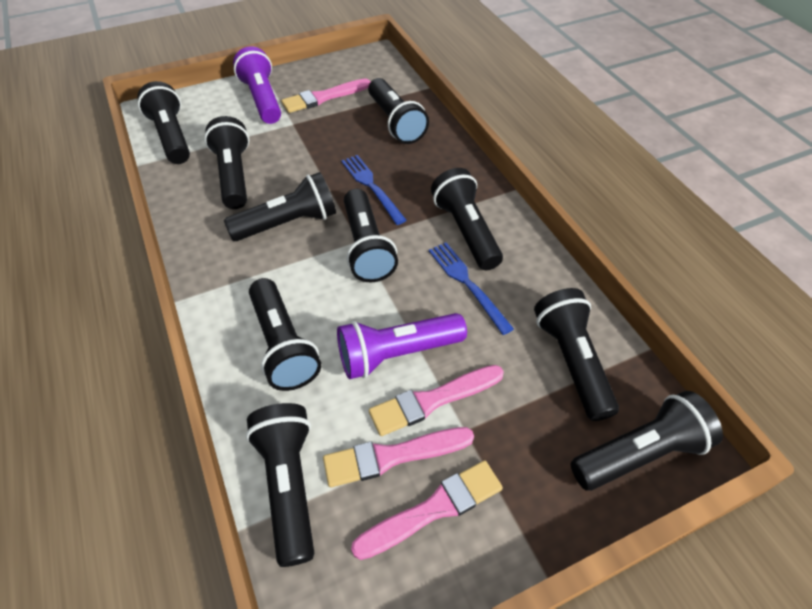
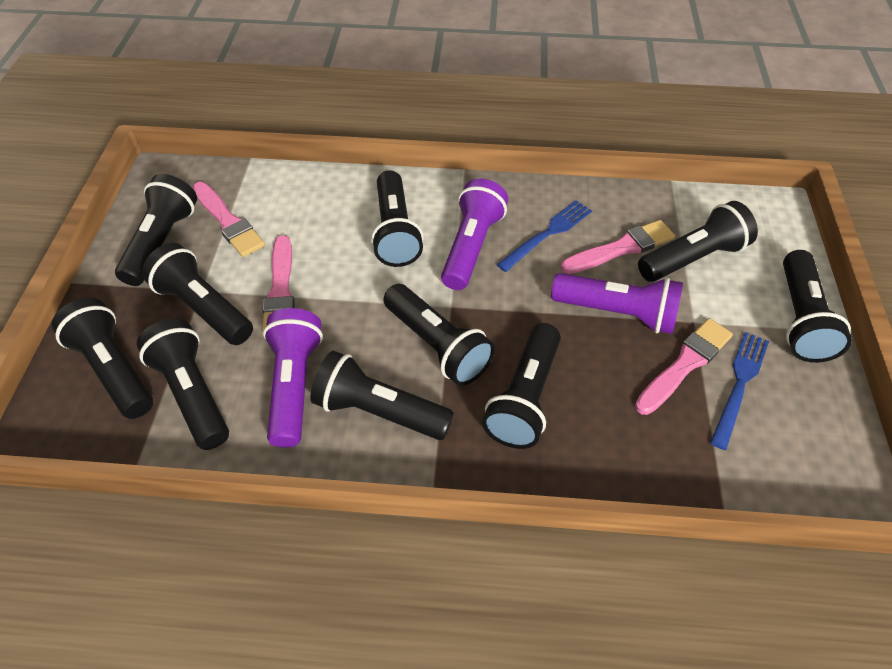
purple flashlight: [233,46,281,124] [337,313,467,379] = 2 -> [263,308,323,447] [441,179,508,290] [551,273,683,334] = 3

